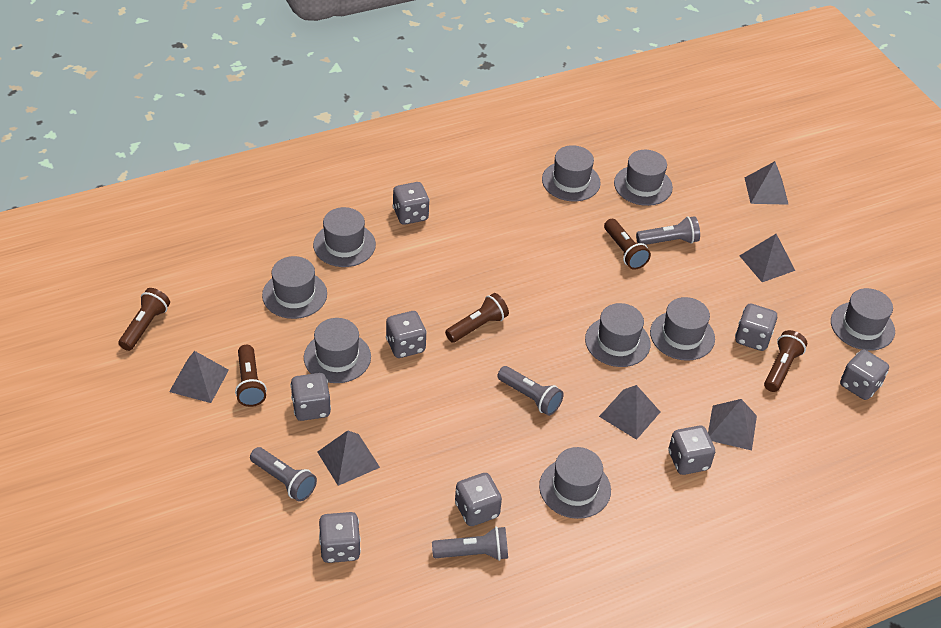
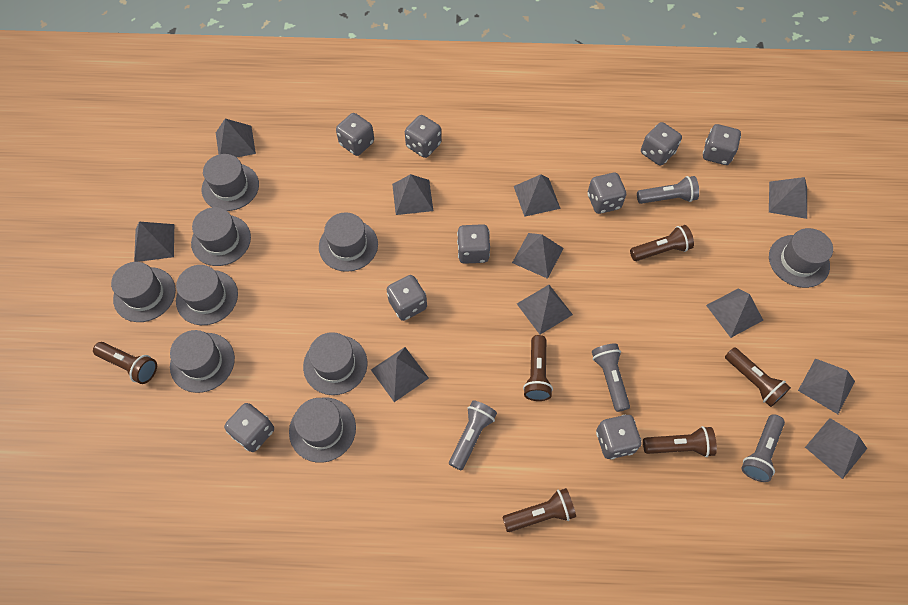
brown flashlight: [119,288,170,351] [235,345,267,407] [445,293,509,343] [604,219,651,270] [764,330,807,392] = 5 -> [93,342,157,384] [502,488,576,532] [523,335,553,401] [630,225,694,261] [643,426,717,457] [725,347,791,407] = 6
grey dice: [290,373,331,421] [319,512,361,563] [386,311,427,358] [393,182,430,225] [455,473,502,526] [669,426,715,475] [735,304,777,351] [840,350,889,400] = 8 -> [224,403,274,452] [336,113,374,156] [387,275,427,321] [405,115,441,158] [457,224,490,264] [588,173,626,214] [596,415,642,459] [641,122,682,166] [703,124,741,165] = 9
grey pyramid: [169,351,229,403] [318,430,380,486] [599,385,660,440] [708,399,757,451] [739,234,795,282] [745,161,789,205] = 6 -> [134,222,174,262] [216,118,256,158] [371,347,429,402] [392,174,433,215] [512,233,563,279] [514,174,561,217] [517,285,573,335] [706,288,763,338] [769,177,807,219] [798,358,855,414] [805,418,867,479] = 11

